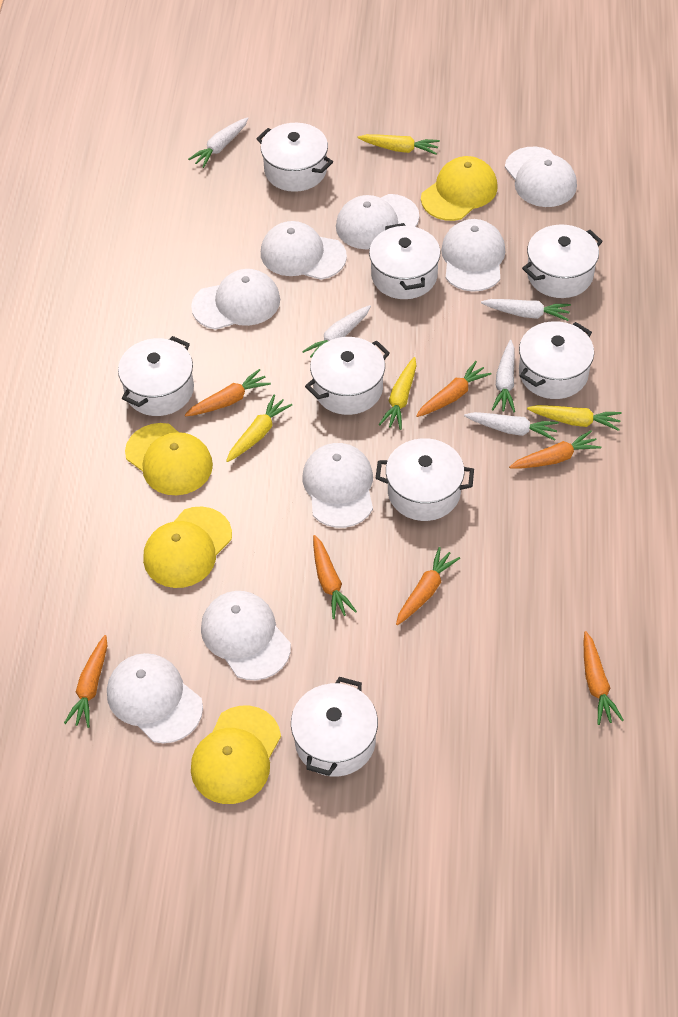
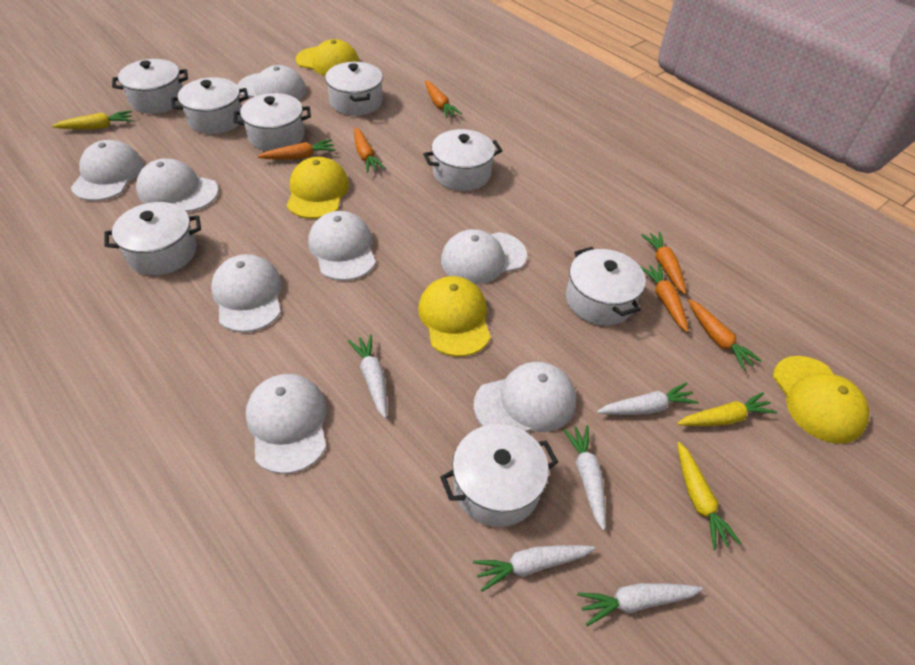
orange carrot: [64,635,107,728] [185,369,271,416] [313,535,357,619] [396,547,460,625] [416,361,492,417] [509,430,601,469] [584,631,623,725] = 7 -> [257,139,336,159] [354,127,385,173] [425,80,462,118] [640,264,689,332] [641,232,686,294] [688,299,762,370] = 6
yellow carrot: [226,395,292,462] [358,134,440,155] [379,357,416,430] [527,405,622,431] = 4 -> [52,111,132,129] [677,392,777,426] [677,442,741,550] = 3

